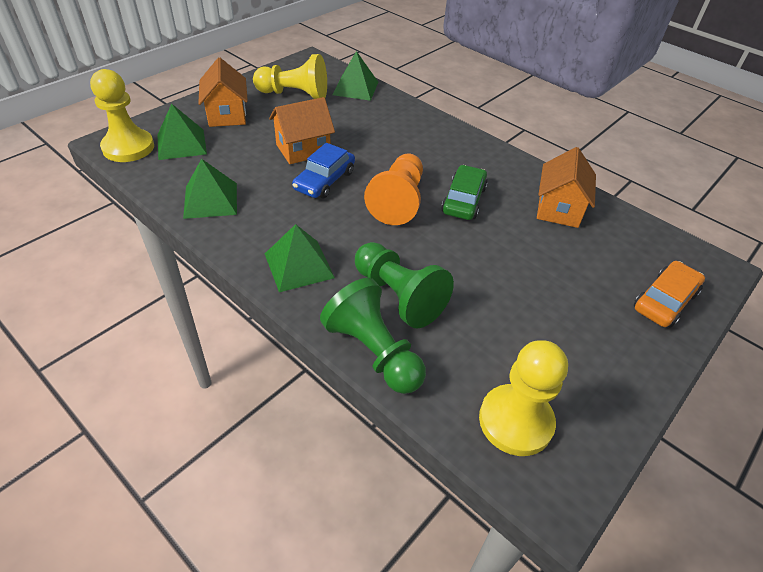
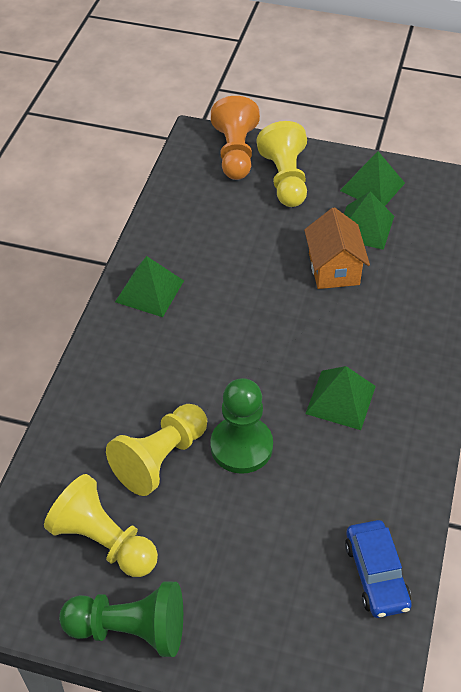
green car: [441,165,488,220] = 1 -> none = 0
orange car: [634,261,705,328] = 1 -> none = 0
orange house: [198,58,248,127] [269,97,335,164] [537,147,596,228] = 3 -> [304,207,370,289] = 1

